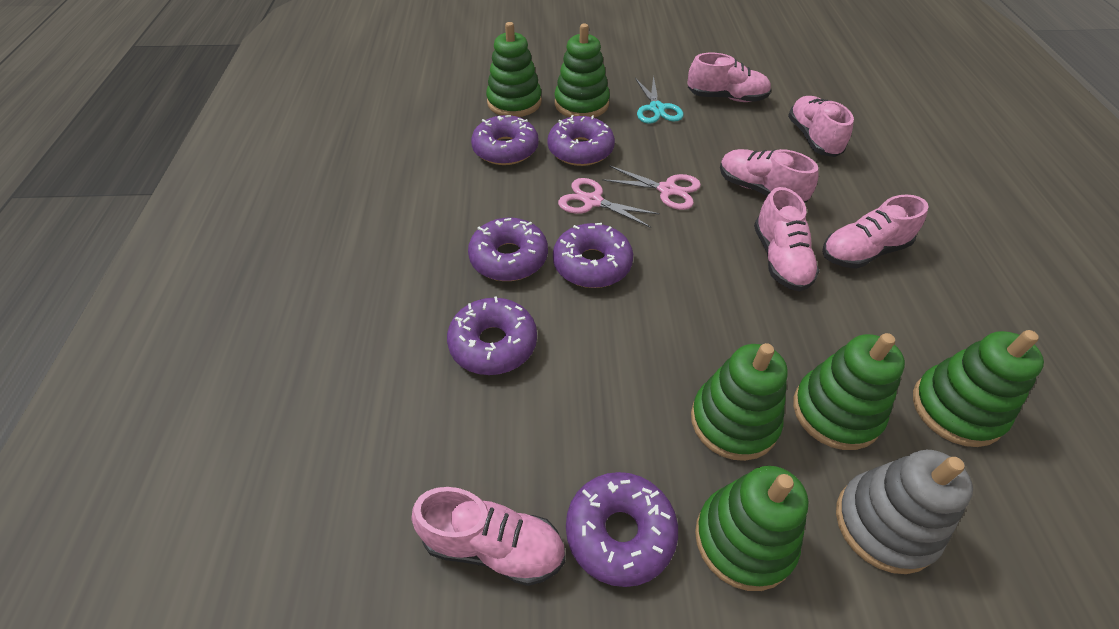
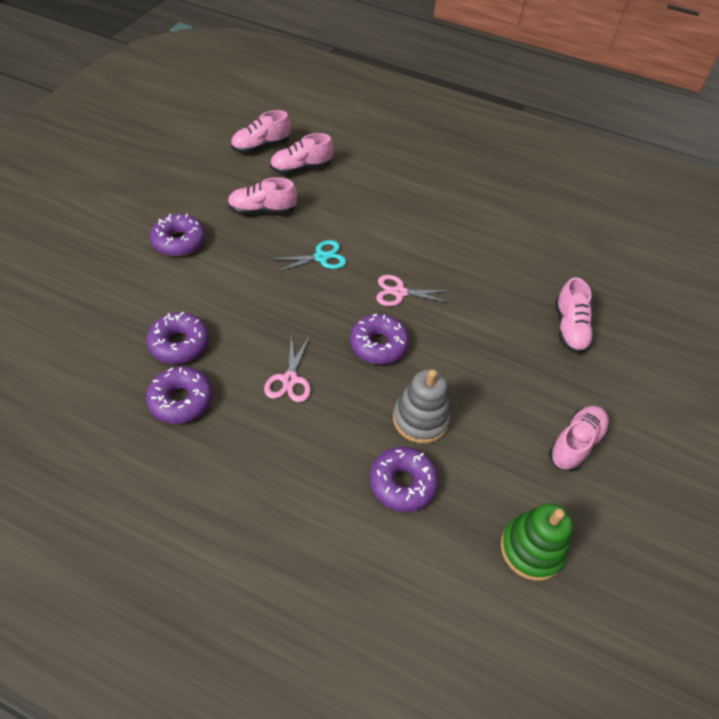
green stacking toy: [486,22,542,117] [554,23,610,118] [691,343,788,461] [695,466,808,591] [793,333,905,450] [913,330,1044,447] = 6 -> [500,503,573,581] = 1
pink shoe: [411,487,565,586] [687,53,771,102] [720,149,819,203] [754,187,820,292] [788,96,854,157] [822,194,928,269] = 6 -> [227,177,297,214] [231,110,291,153] [270,133,333,174] [549,406,609,472] [555,277,594,354] = 5
purple donut: [447,296,537,375] [468,217,548,281] [471,115,539,165] [547,115,615,166] [553,223,633,288] [566,472,678,587] = 6 -> [146,366,213,424] [147,312,209,364] [150,214,205,256] [350,314,409,364] [370,447,439,512] = 5

